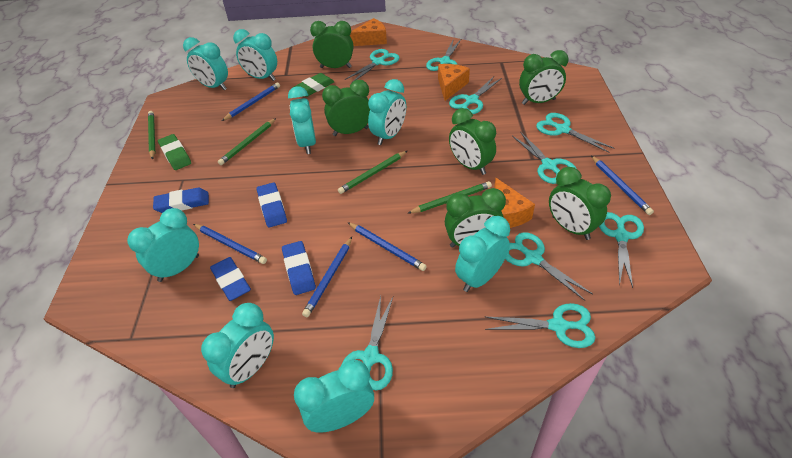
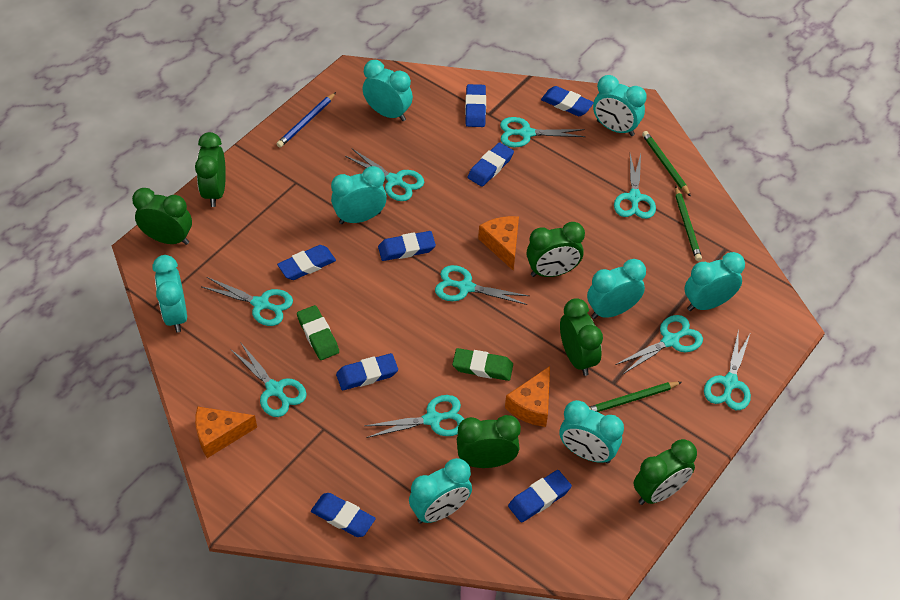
blue eraser: [153,188,209,213] [210,257,251,301] [257,182,287,228] [282,241,316,295] = 4 -> [277,245,336,280] [311,493,376,537] [336,353,398,390] [378,231,436,261] [465,84,486,127] [468,142,514,187] [508,470,572,523] [541,86,594,116] = 8
blue pencil: [193,224,267,264] [222,82,280,121] [302,237,352,317] [347,222,427,271] [591,156,654,215] = 5 -> [276,92,336,148] = 1
green pencil: [148,111,155,160] [218,118,276,165] [338,151,407,194] [407,181,492,214] = 4 -> [589,382,682,412] [642,131,691,197] [675,186,702,261] = 3

